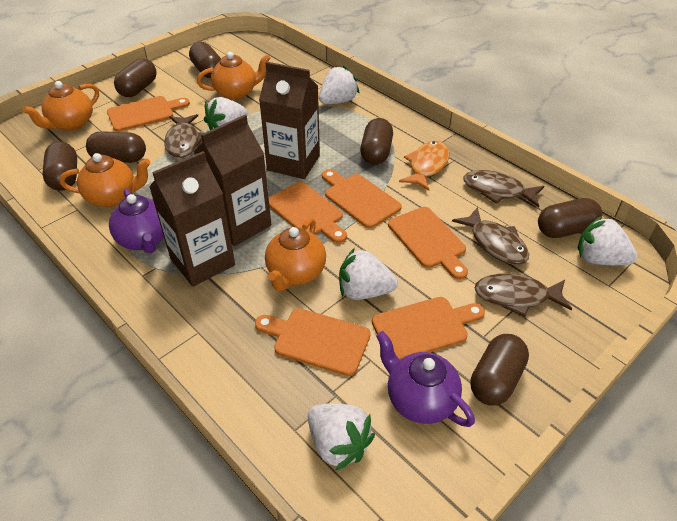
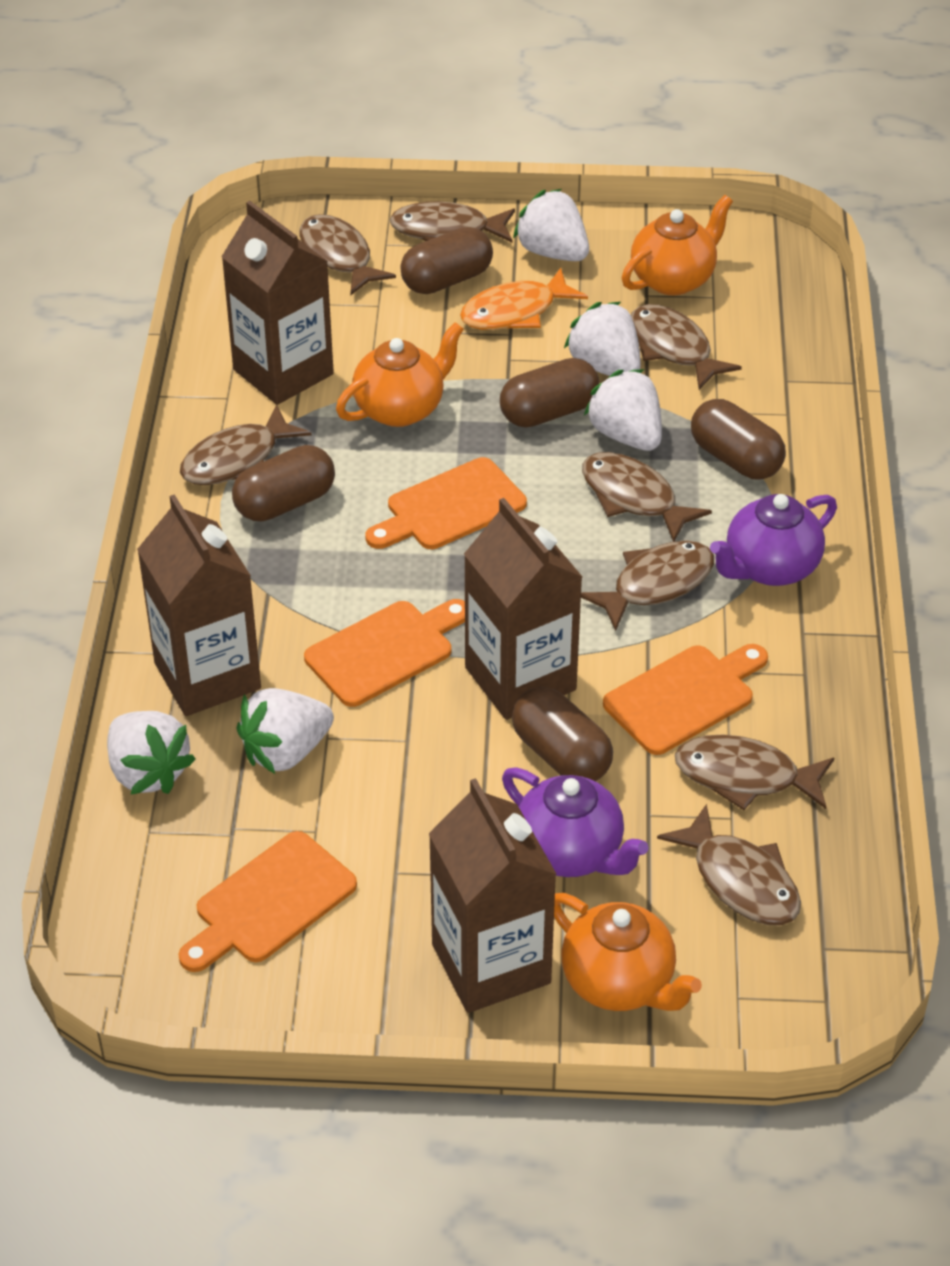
brown capsule: [42,142,77,191] [86,131,146,163] [114,58,157,97] [189,42,221,78] [360,118,393,165] [470,334,529,406] [538,198,602,238] = 7 -> [232,445,335,522] [400,227,493,294] [500,358,599,428] [512,687,613,781] [691,399,786,480] = 5
brown carton: [149,151,235,287] [193,115,271,246] [259,62,320,179] = 3 -> [137,494,261,716] [221,201,334,405] [429,778,556,1013] [464,498,582,720] = 4
brown fish: [164,114,203,158] [452,207,529,265] [463,170,544,208] [474,273,572,317] = 4 -> [180,405,311,485] [299,214,396,295] [390,202,515,243] [581,540,714,631] [582,452,712,542] [631,304,742,390] [657,804,801,926] [675,735,834,810] = 8
orange cutting board: [107,96,190,132] [255,308,371,376] [269,182,347,243] [322,169,402,228] [372,297,485,360] [388,207,468,280] = 6 -> [178,831,357,972] [304,599,465,707] [365,457,527,549] [603,644,768,755] = 4
orange teapot: [22,81,99,131] [59,153,151,207] [197,52,271,100] [265,218,326,291] = 4 -> [336,322,464,427] [554,893,702,1011] [622,195,733,295] = 3

